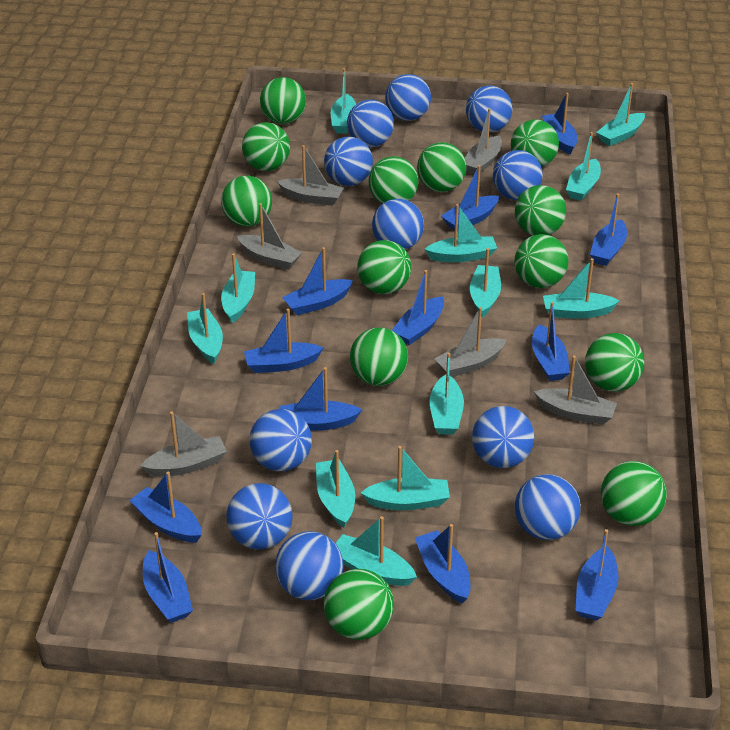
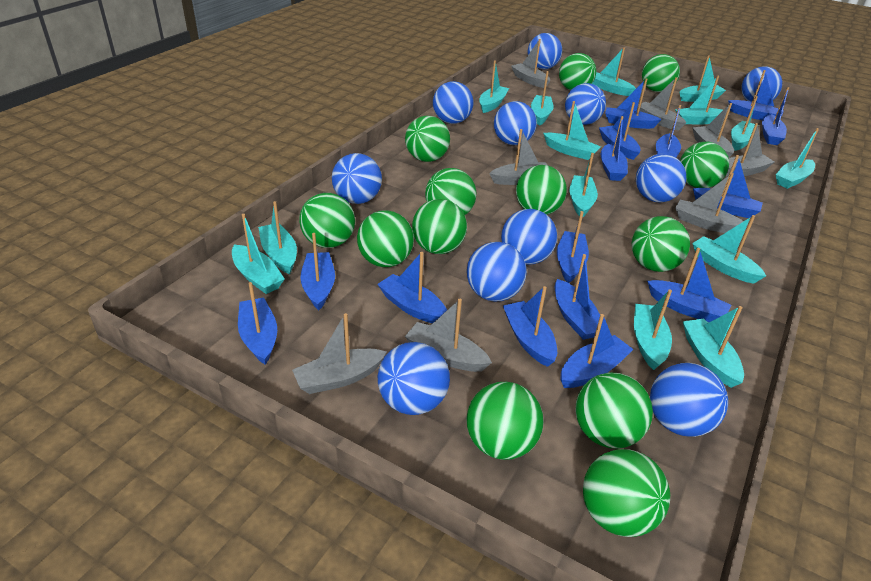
blue boat: [129,472,202,543] [143,532,193,623] [244,309,324,373] [279,367,362,431] [282,247,353,315] [392,270,444,345] [415,524,471,603] [441,165,499,231] [532,302,570,381] [542,93,577,154] [575,529,619,621] [590,194,627,266] = 12 -> [238,282,277,365] [300,233,335,310] [377,252,447,324] [503,286,557,367] [555,254,600,340] [557,211,589,283] [560,314,634,388] [599,102,641,160] [601,116,628,181] [605,78,662,129] [647,248,731,322] [656,105,681,158] [693,155,763,218] [728,70,784,120] [762,87,789,145] = 15
grey boat: [141,412,227,477] [237,203,302,270] [277,145,344,206] [434,307,506,377] [465,108,502,174] [534,356,617,425] = 6 -> [292,313,386,394] [405,299,492,372] [489,129,547,185] [511,39,550,88] [637,77,686,130] [675,173,748,233] [692,103,734,158] [726,123,774,176] = 8
turquoise boat: [187,293,223,364] [221,253,255,323] [316,450,355,528] [331,68,356,134] [335,516,417,586] [361,446,450,510] [424,204,497,262] [430,353,464,435] [470,248,501,318] [543,258,620,319] [566,132,601,201] [596,83,645,146] = 12 -> [232,214,285,294] [258,201,297,274] [479,60,509,113] [531,71,554,126] [543,101,601,160] [569,153,598,217] [592,47,636,96] [634,289,672,370] [675,76,723,124] [679,55,726,102] [683,306,744,388] [692,215,766,284] [731,96,758,151] [775,128,819,189] = 14

